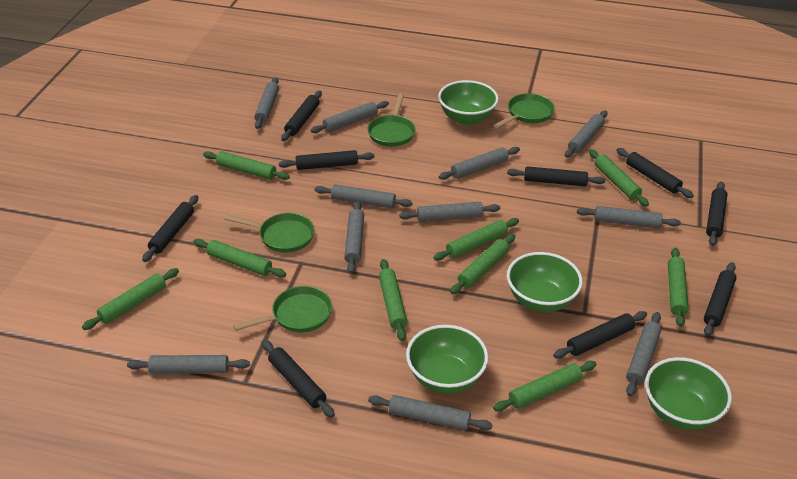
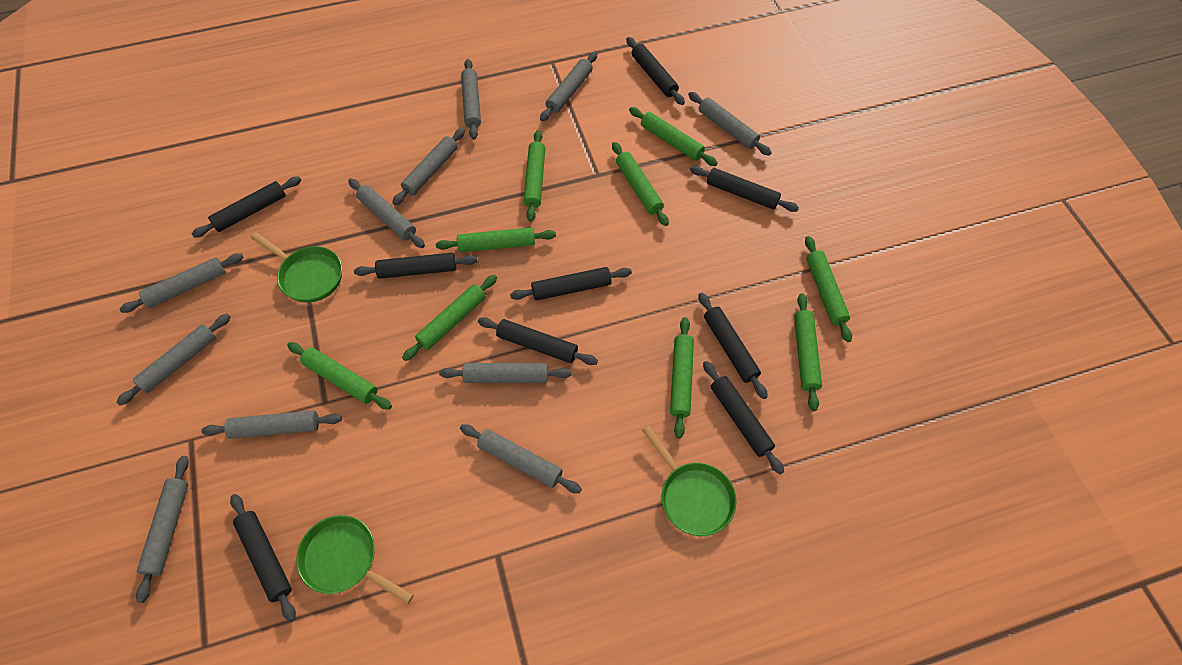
green bowl: [406,325,488,394] [438,80,499,125] [507,252,583,312] [645,357,732,430] = 4 -> none = 0
green pan: [224,213,314,253] [233,286,332,332] [367,94,415,147] [494,93,555,128] = 4 -> [251,233,342,302] [296,515,413,604] [642,426,736,536] = 3

